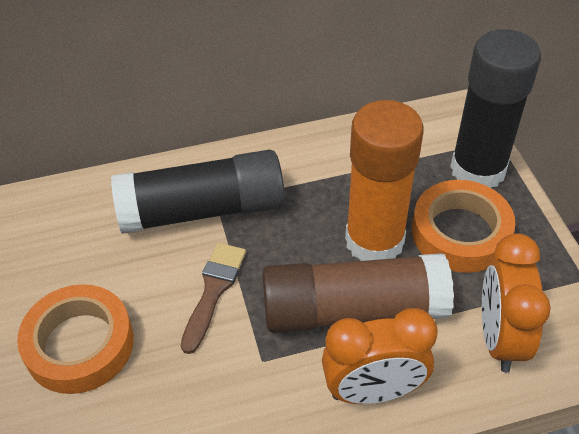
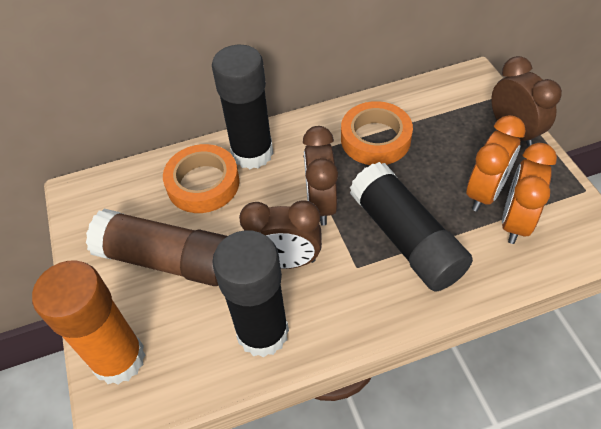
black glue stick: [111,150,285,234] [450,29,541,188] = 2 -> [212,45,273,169] [212,230,289,357] [350,162,473,291] = 3
brown brush: [181,243,246,354] = 1 -> none = 0
brown clock: none = 0 -> [239,200,322,269] [303,126,338,226] [491,56,562,147] = 3

